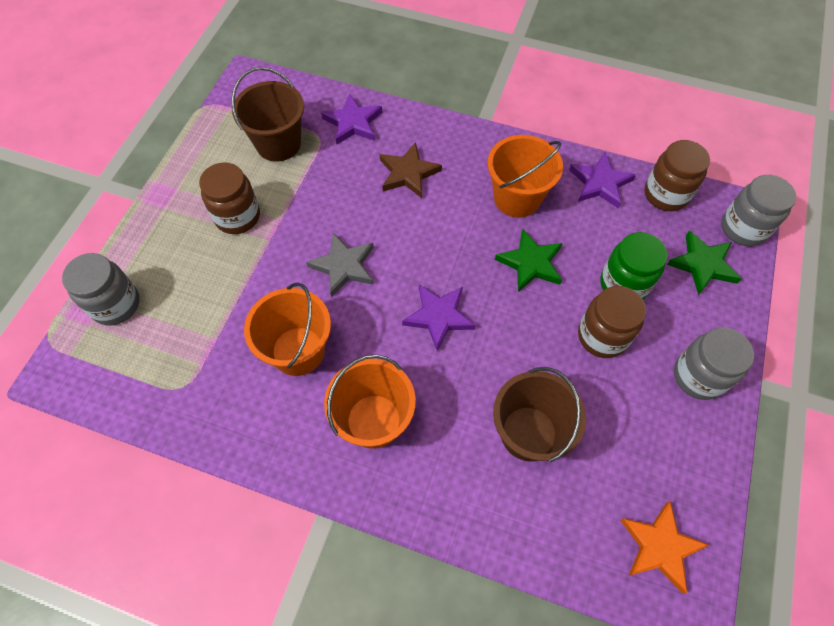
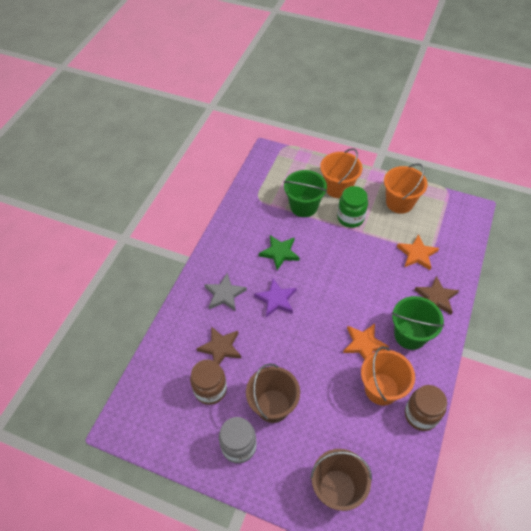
brown jar: [199,163,260,234] [578,286,646,358] [645,140,710,211] = 3 -> [190,359,227,405] [405,385,447,431] = 2
brown star: [380,142,442,198] = 1 -> [196,326,241,364] [415,276,459,315] = 2
green bucket: none = 0 -> [284,170,327,217] [392,296,444,350] = 2
green star: [495,229,563,292] [667,231,741,295] = 2 -> [259,235,300,270] = 1
grey jar: [62,253,140,325] [674,328,754,400] [721,175,796,246] = 3 -> [219,417,257,463] = 1
orange star: [620,501,709,593] = 1 -> [343,323,389,360] [397,234,439,270] = 2
purple star: [321,93,382,144] [402,284,476,351] [569,152,636,209] = 3 -> [254,279,296,317] = 1

